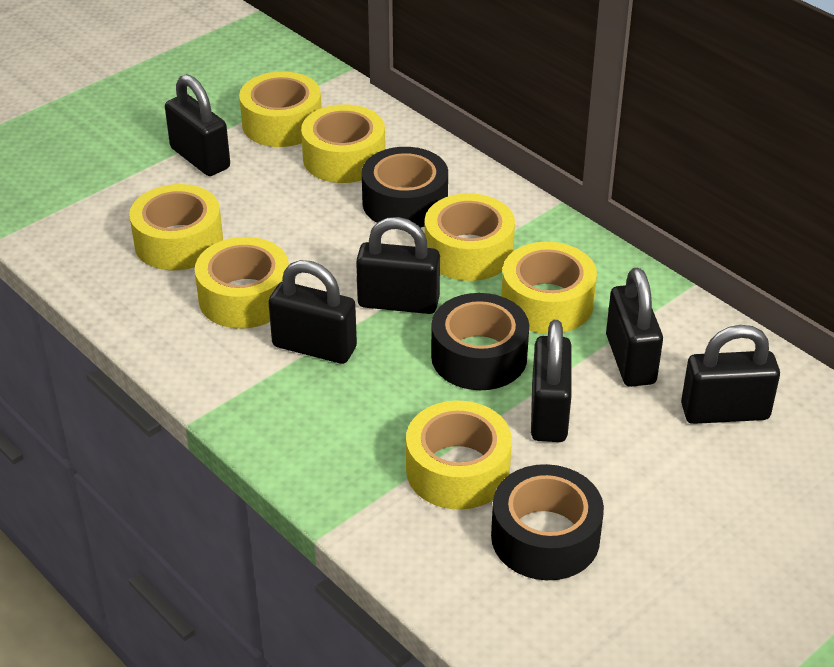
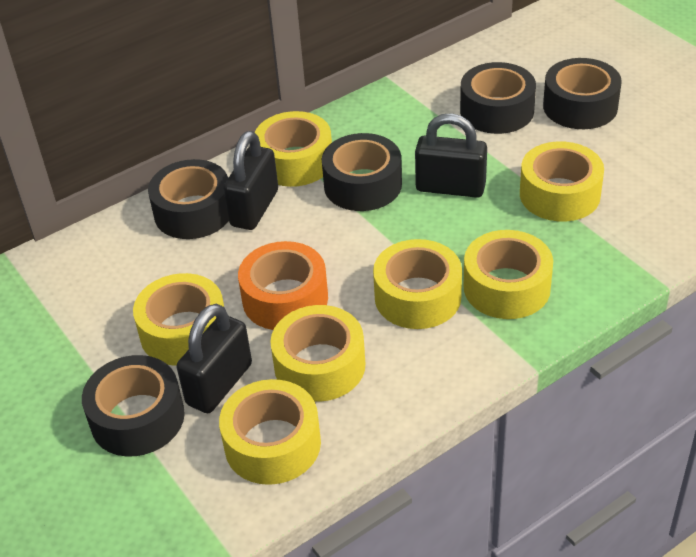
black padlock: [165,74,230,176] [268,260,357,364] [356,217,440,314] [531,320,572,442] [606,268,663,387] [681,325,780,424] = 6 -> [177,304,252,413] [224,131,278,230] [415,113,487,198] = 3
black tape: [362,147,448,228] [431,293,529,390] [491,464,604,580] = 3 -> [82,355,185,456] [148,159,229,239] [322,133,402,211] [460,62,536,134] [543,58,622,129] = 5
orange tape: none = 0 -> [238,241,328,330] = 1

